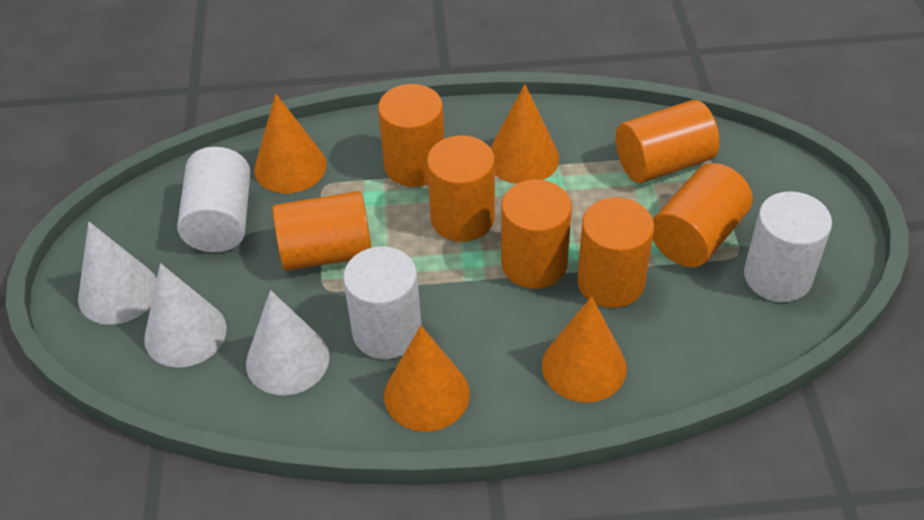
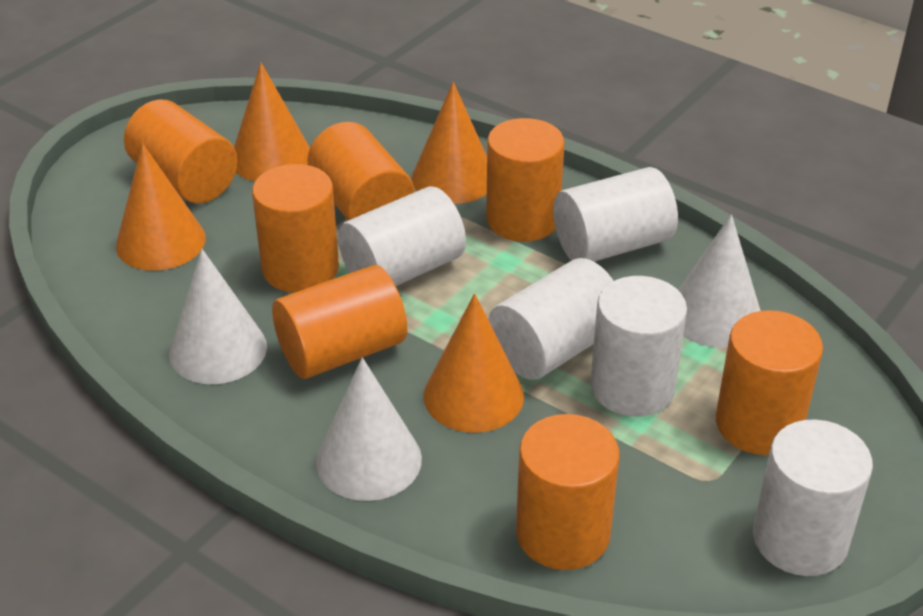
white cylinder: [177,147,251,252] [343,246,422,359] [744,191,832,302] = 3 -> [338,186,466,286] [489,258,614,380] [553,167,678,262] [590,276,687,417] [753,419,873,576] = 5

